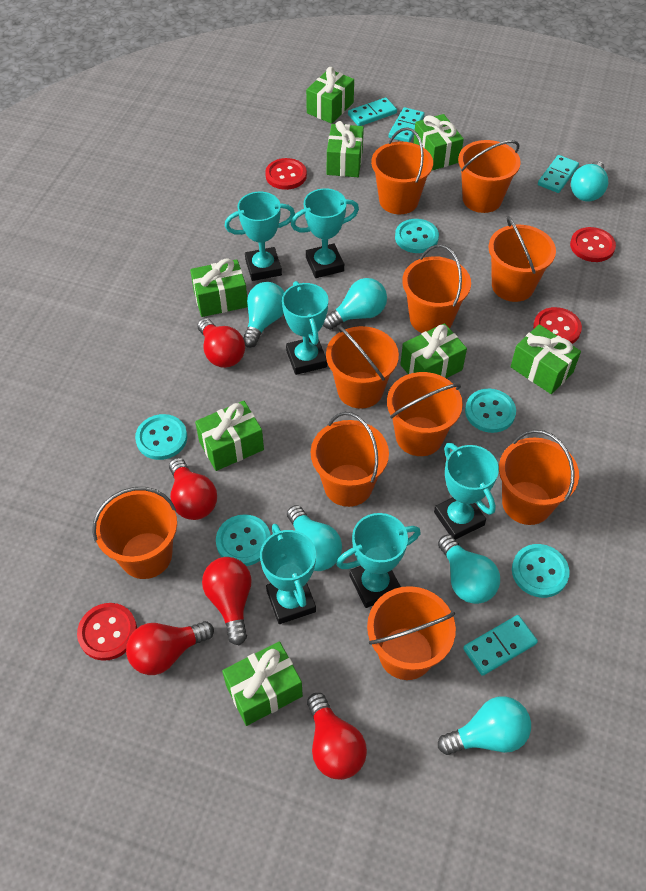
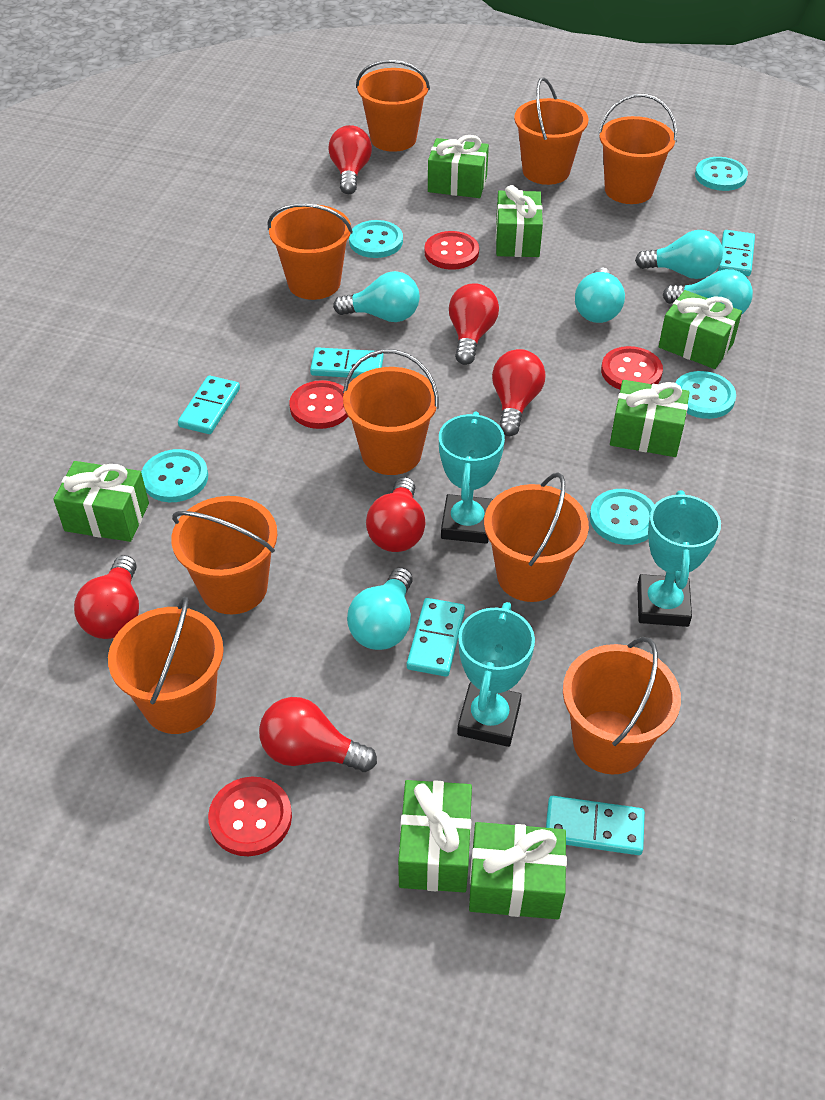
green gift: [190,258,248,317] [195,401,264,471] [222,641,303,726] [306,67,354,124] [327,121,364,177] [400,323,467,378] [413,114,464,171] [511,324,581,394] = 8 -> [53,461,149,542] [398,780,472,892] [428,135,489,198] [469,822,567,919] [496,185,543,257] [610,380,690,457] [659,290,742,369] = 7
orange bucket: [92,487,177,579] [311,412,389,507] [326,325,399,409] [367,586,456,680] [371,127,433,214] [387,372,463,456] [402,245,471,333] [458,140,521,213] [489,216,556,302] [499,430,579,525] = 10 -> [108,597,224,734] [171,496,277,614] [268,203,353,300] [343,349,439,475] [356,60,430,152] [484,473,589,602] [514,77,588,185] [563,637,681,775] [598,94,677,204] = 9
red light bulb: [126,621,214,675] [169,458,217,520] [197,318,245,368] [202,557,251,645] [307,693,367,780] = 5 -> [74,555,139,639] [259,697,377,772] [328,125,372,194] [366,477,426,552] [449,283,499,365] [492,349,546,436] = 6
turquoise domino: [348,97,397,126] [389,107,424,142] [463,615,538,676] [538,155,579,193] = 4 -> [178,375,240,434] [310,347,384,378] [407,598,465,677] [546,796,645,855] [718,230,755,276] = 5
turquoise light bulb: [243,282,284,348] [287,505,342,571] [323,278,387,330] [438,535,500,604] [438,696,531,755] [571,161,608,201] = 6 -> [333,271,420,322] [347,567,413,650] [575,267,625,323] [635,230,723,279] [663,269,753,315] = 5
turquoise trophy: [225,191,295,281] [260,524,316,624] [282,281,328,375] [291,188,359,278] [336,513,421,608] [434,443,499,540] = 6 -> [439,412,505,544] [457,602,535,747] [637,490,721,627] = 3

